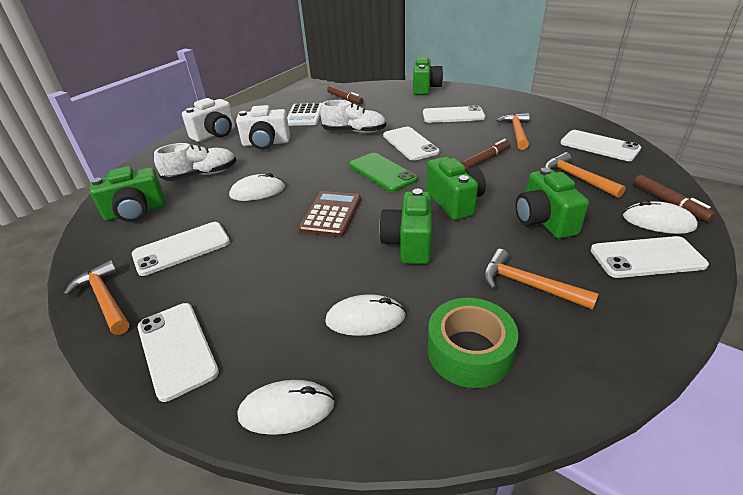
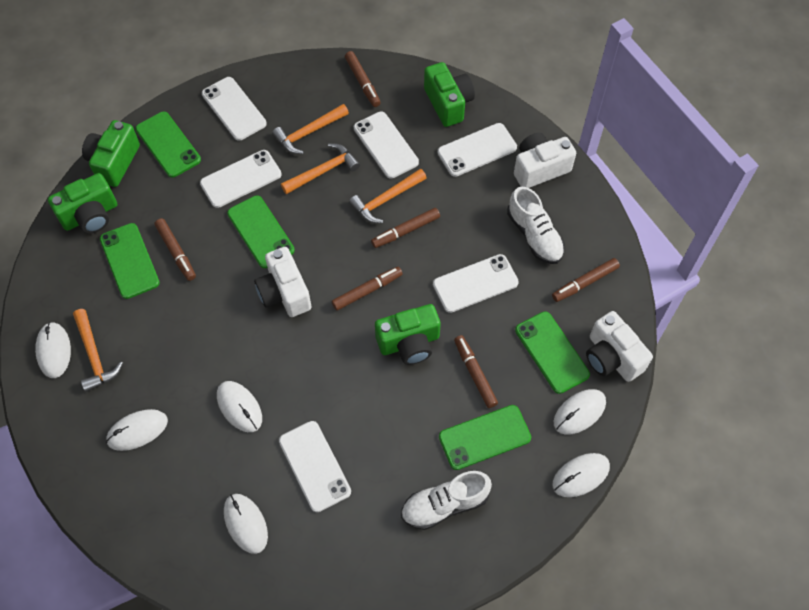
brown calculator: [298,191,361,237] = 1 -> none = 0
brown marker: [327,86,364,105] [461,139,510,168] [634,175,715,222] = 3 -> [154,218,196,281] [332,267,402,311] [345,51,381,107] [371,208,440,248] [454,335,498,408] [552,258,620,302] = 6
green camera: [90,166,166,222] [379,189,432,264] [413,57,443,95] [426,157,486,220] [515,168,589,239] = 5 -> [48,173,117,233] [82,120,140,187] [375,304,441,365] [424,62,475,127] = 4
green phone: [349,153,418,192] = 1 -> [100,223,160,299] [135,111,201,178] [227,196,295,268] [439,405,531,470] [515,311,590,394] = 5
green tape: [428,298,518,388] = 1 -> none = 0
white calculator: [287,103,322,126] = 1 -> none = 0
white camera: [182,98,235,142] [236,105,290,150] = 2 -> [254,247,311,317] [514,133,576,188] [586,311,653,382] = 3
white mouse: [229,173,285,201] [238,380,334,435] [325,294,406,336] [623,201,698,234] = 4 -> [35,322,71,378] [106,409,168,451] [217,381,262,432] [224,494,268,554] [552,453,610,497] [554,389,606,434] = 6

